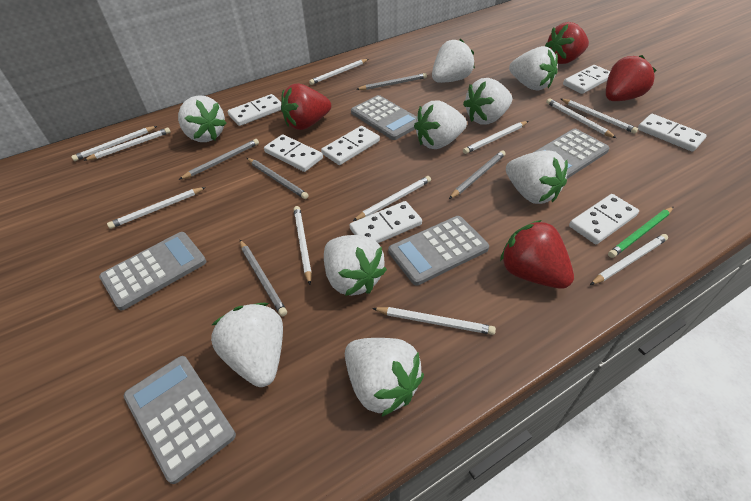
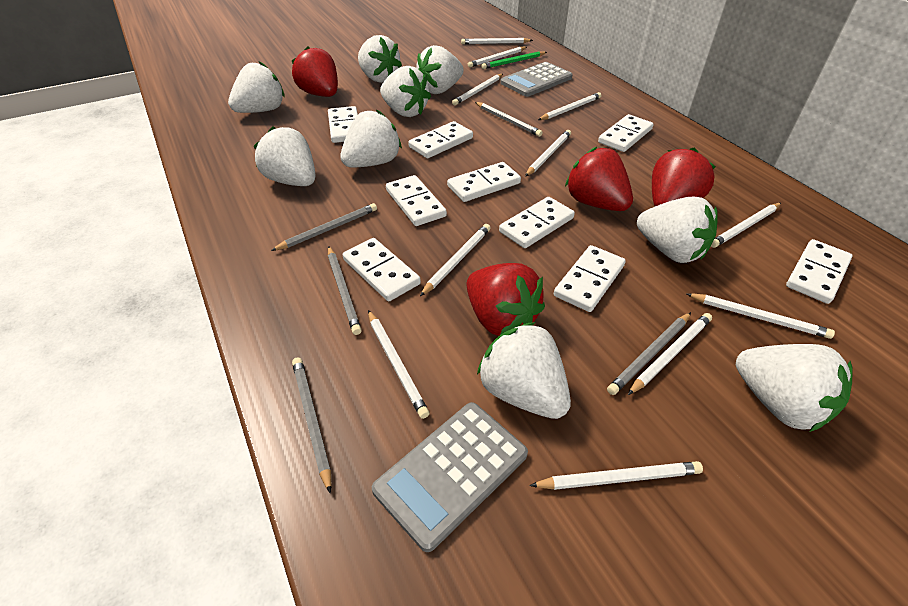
grey calculator: [99,232,206,310] [124,356,236,484] [351,95,417,140] [388,216,489,285] [534,129,610,179] = 5 -> [372,402,528,552] [500,62,573,97] = 2
white domino: [228,94,281,126] [264,134,323,172] [321,126,380,165] [350,201,422,243] [563,65,610,94] [569,194,639,244] [638,114,707,152] = 7 -> [328,106,358,143] [343,238,421,301] [386,175,447,226] [408,121,473,158] [447,162,521,202] [499,197,575,248] [554,245,626,312] [598,114,654,152] [786,239,853,304] = 9

